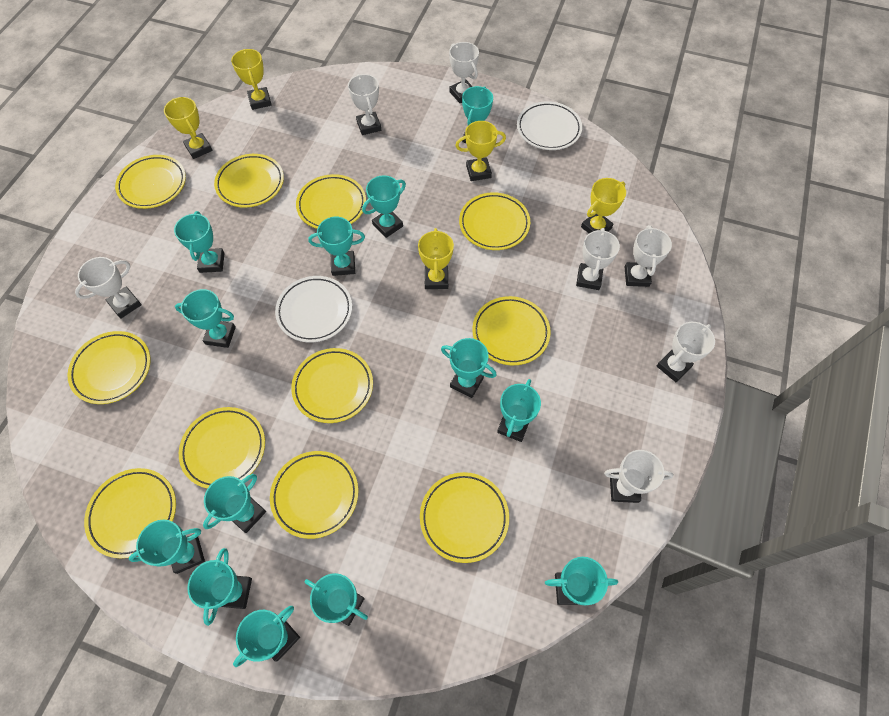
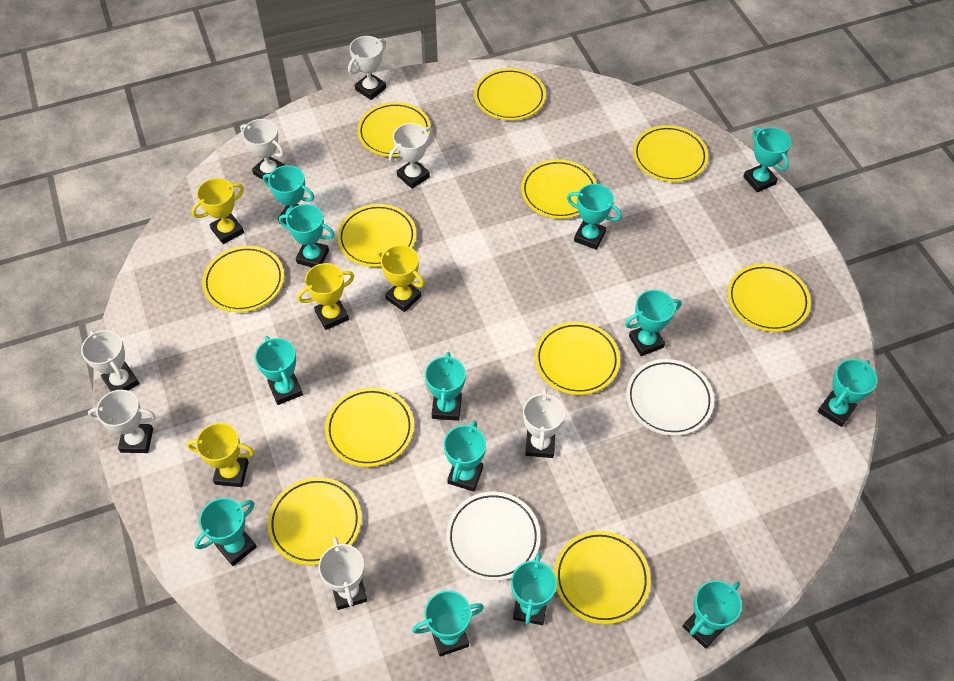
yellow trophy: [164,97,213,159] [231,49,272,110] [418,228,454,289] [455,121,506,181] [581,178,626,233] = 5 -> [187,423,254,487] [191,178,244,244] [297,263,354,330] [377,245,424,312] = 4

